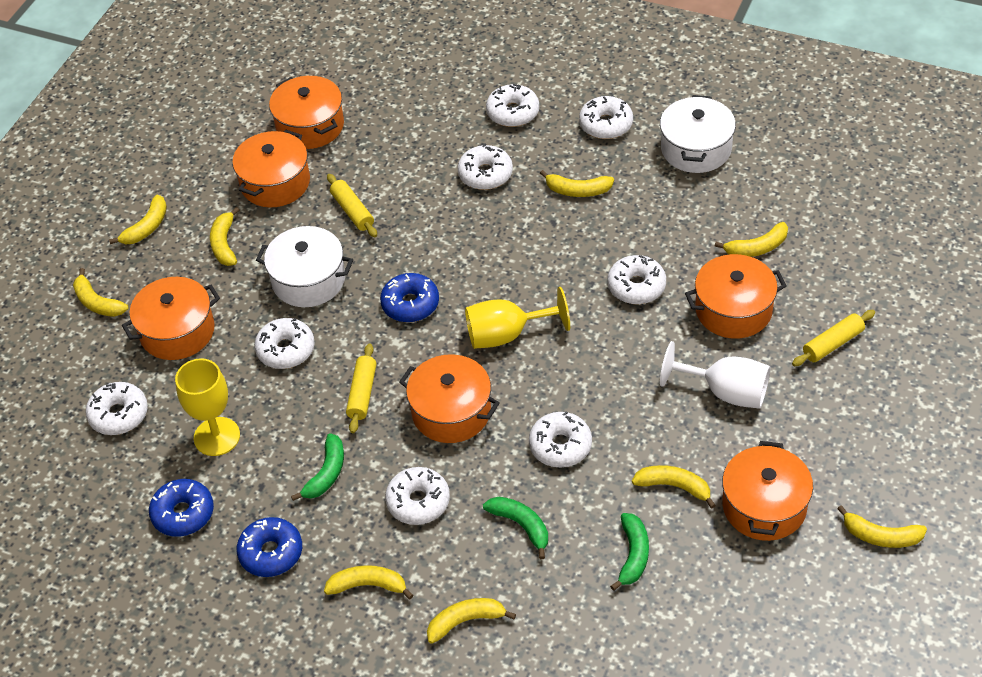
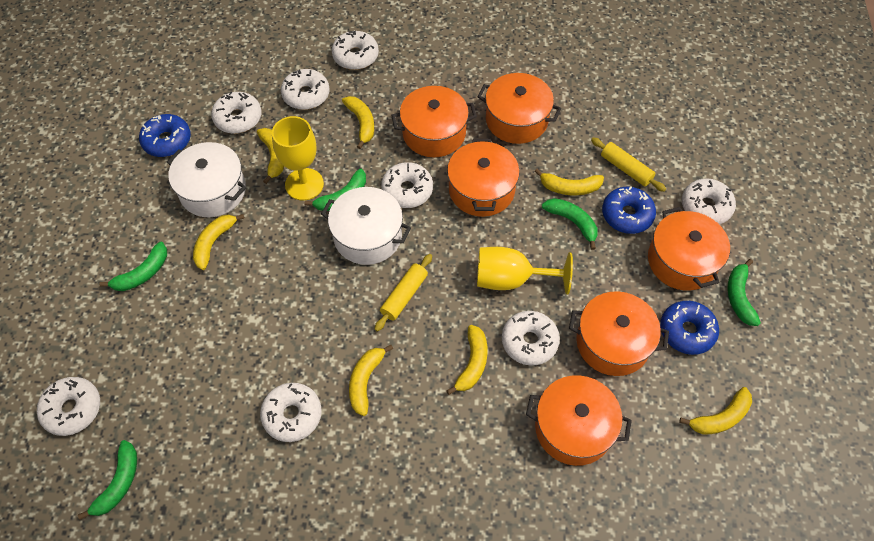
green banana: [291,433,344,501] [483,497,548,559] [610,513,649,591] = 3 -> [78,440,137,520] [99,242,167,291] [305,169,366,211] [542,198,598,250] [727,259,761,326] = 5
white goblet: [660,341,771,409] = 1 -> none = 0
yellow banana: [73,268,129,317] [109,195,167,244] [210,207,239,266] [324,565,413,599] [427,598,516,644] [540,170,614,197] [632,465,716,509] [715,222,788,257] [837,505,927,548] = 9 -> [193,214,245,270] [257,128,284,184] [342,96,374,149] [349,345,393,416] [446,325,488,395] [534,169,604,196] [679,387,752,434] = 7
yellow rolling pin: [327,174,377,237] [346,343,377,433] [792,310,875,366] = 3 -> [374,254,432,332] [591,137,666,192] = 2

